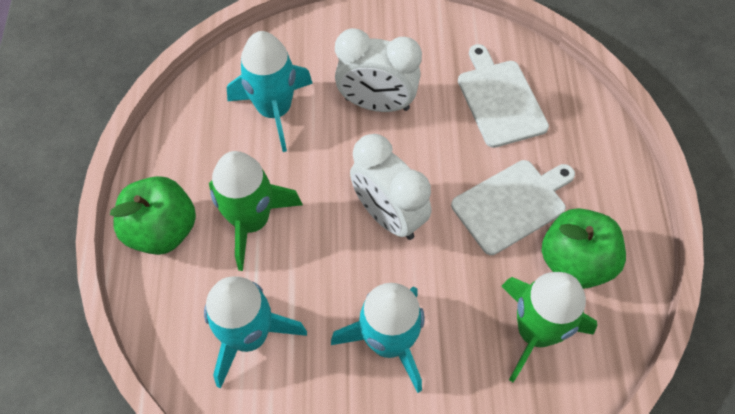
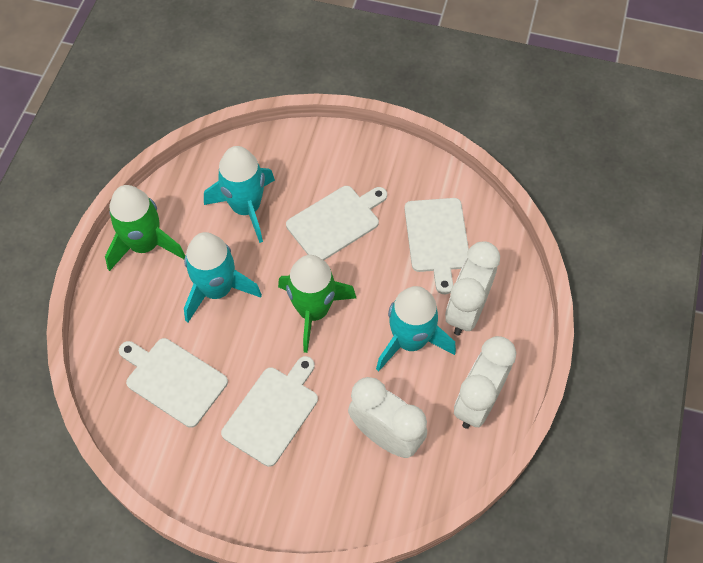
green apple: [110,176,196,255] [542,208,626,289] = 2 -> none = 0
white clock: [335,28,422,112] [350,134,431,240] = 2 -> [348,377,427,458] [445,242,500,336] [454,336,516,429] = 3
white cutting board: [451,160,575,255] [458,44,549,148] = 2 -> [119,338,228,428] [221,356,318,467] [286,186,387,260] [404,198,469,294] = 4

